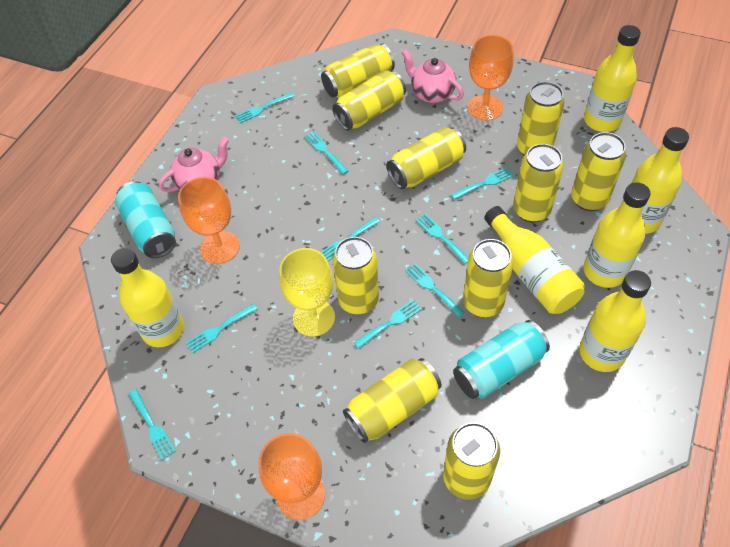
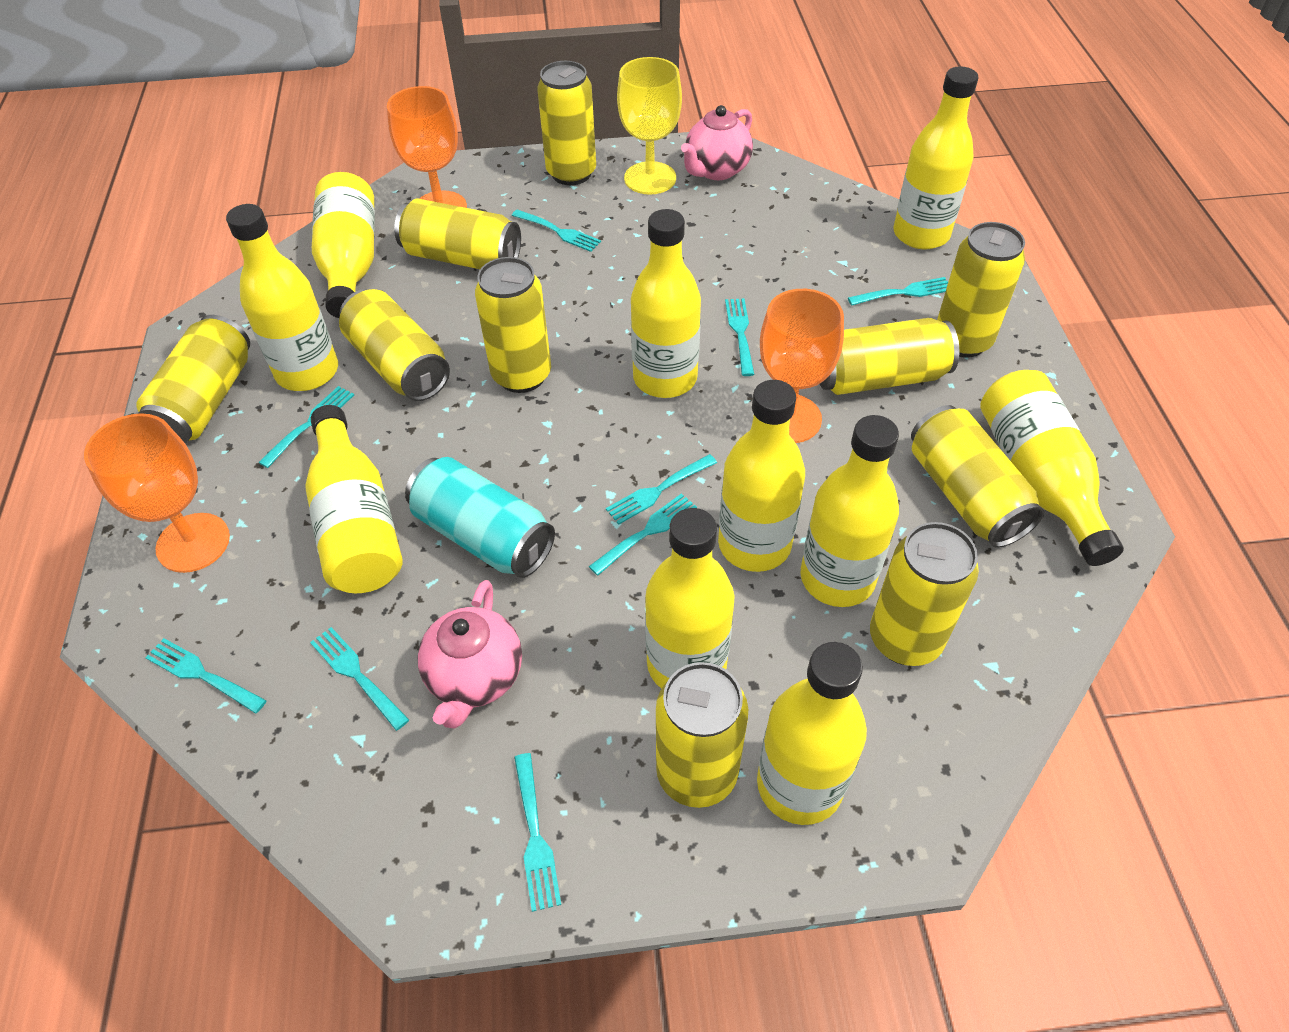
turquoise can: [115,181,176,258] [453,320,550,399] = 2 -> [405,457,555,578] = 1
yellow bottle: [111,248,184,347] [484,206,585,314] [579,270,651,372] [584,25,641,132] [584,183,650,288] [632,127,689,234] = 6 -> [226,204,338,391] [305,405,403,593] [312,172,375,318] [631,209,701,398] [645,508,734,689] [718,380,805,572] [757,642,867,825] [800,415,899,607] [893,66,978,250] [980,370,1124,566] = 10

